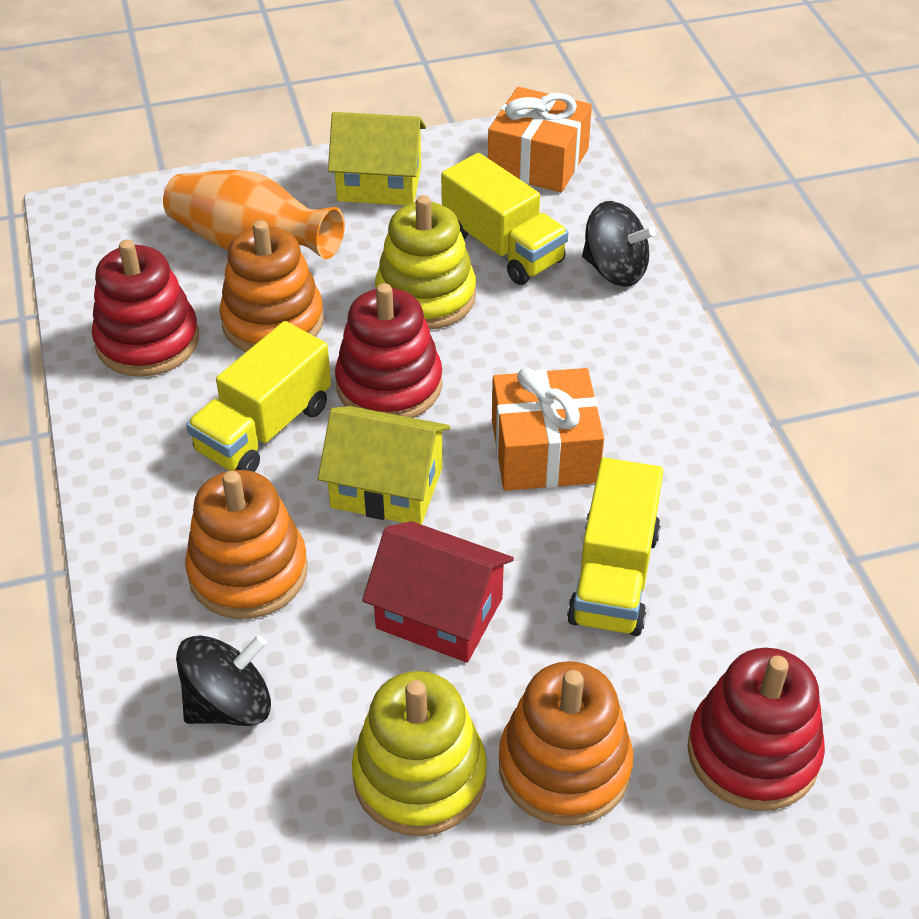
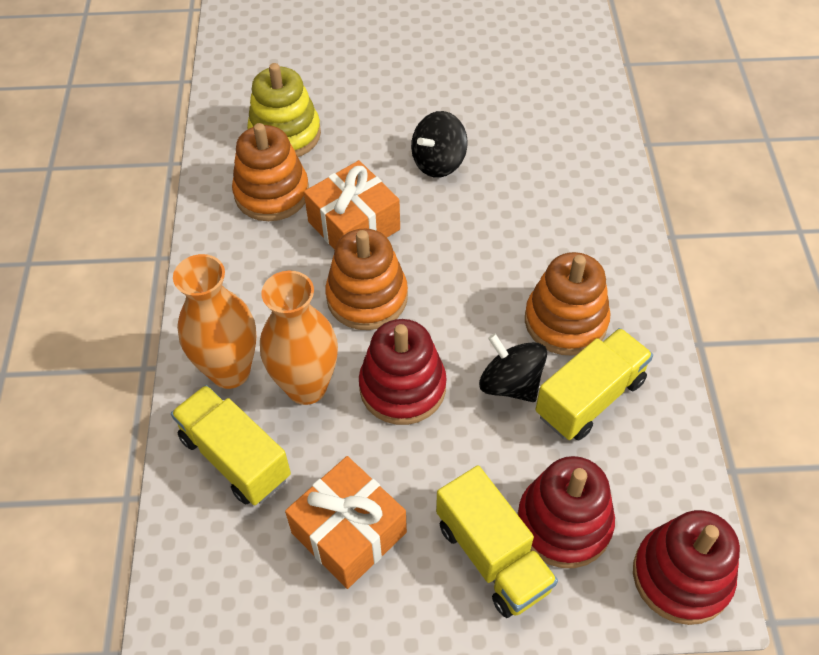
orange vase: [163,170,345,259] = 1 -> [173,254,256,389] [260,271,338,405] = 2
red house: [362,521,514,663] = 1 -> none = 0
yellow house: [318,406,450,525] [328,112,426,205] = 2 -> none = 0
yellow stacking toy: [352,671,487,836] [375,195,476,329] = 2 -> [247,63,321,157] = 1

